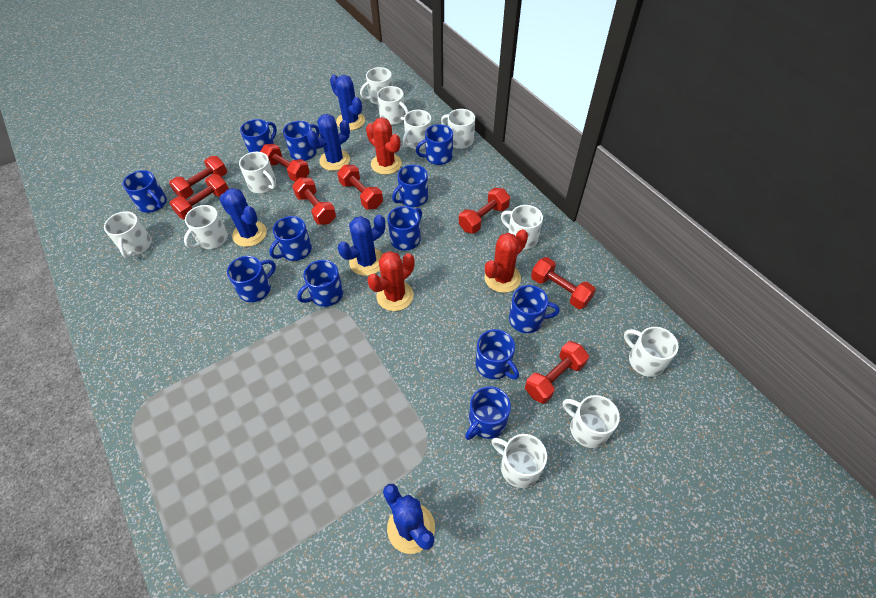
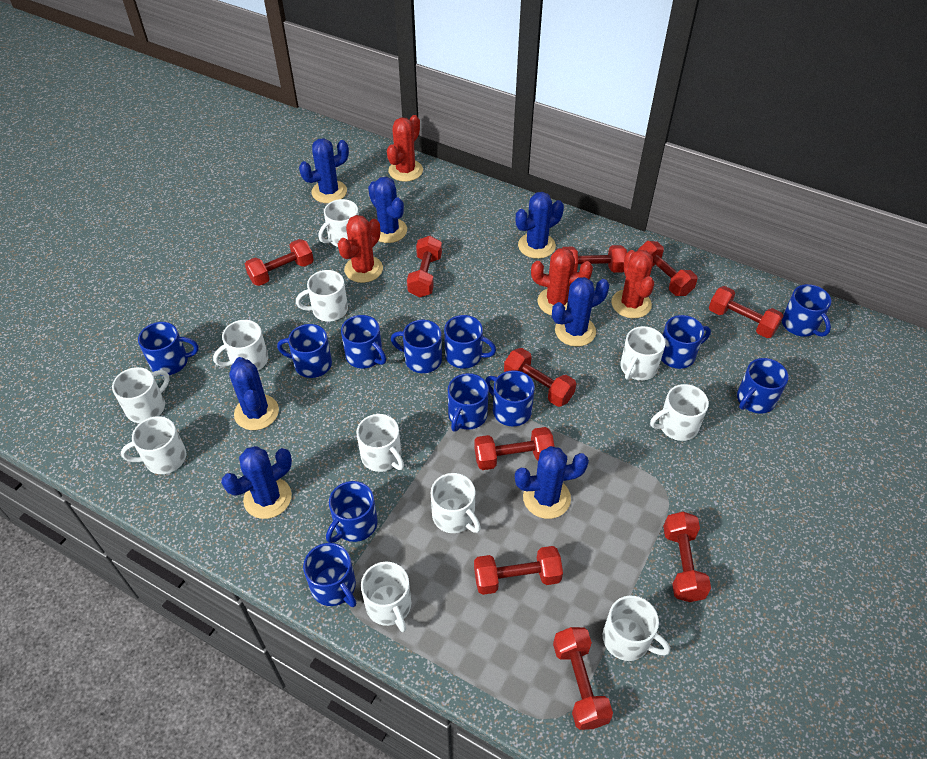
blue cactus: [219,188,267,247] [307,114,350,171] [330,75,365,130] [338,215,385,276] [383,484,435,554] = 5 -> [221,446,292,519] [229,357,279,430] [299,138,349,203] [368,177,407,243] [515,446,589,519] [516,192,564,259] [552,277,609,347] = 7
red cactus: [366,117,402,175] [367,251,415,311] [484,229,528,293] = 3 -> [338,215,383,283] [387,115,423,182] [531,248,593,315] [611,250,654,318] = 4
red dumbbell: [169,156,227,199] [170,174,229,219] [260,144,310,182] [292,178,336,225] [337,165,383,209] [459,188,510,234] [525,341,589,404] [531,257,596,309] = 8 -> [245,239,314,286] [407,236,442,298] [474,427,555,470] [474,546,563,595] [504,348,576,407] [553,627,613,730] [563,245,627,273] [638,241,698,296] [663,512,711,602] [709,286,783,338] = 10

